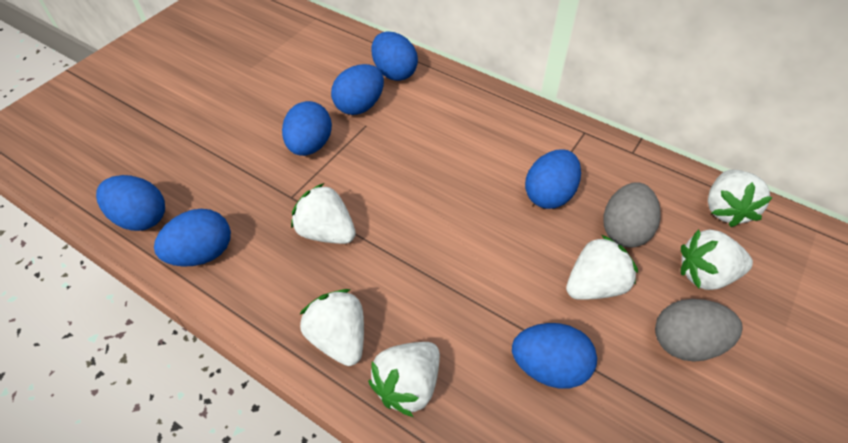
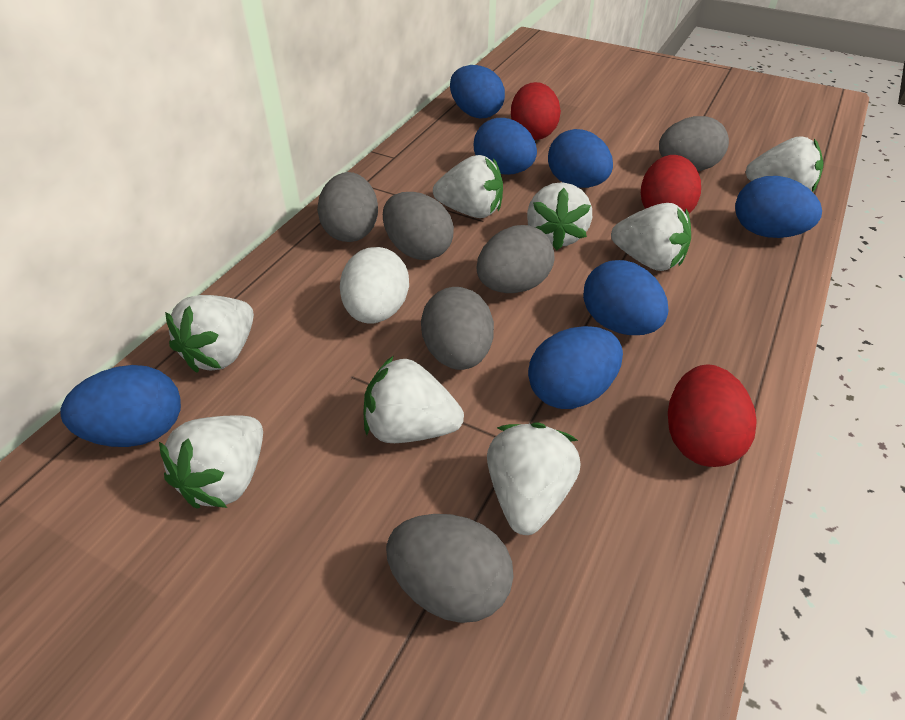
grey egg: [603,182,660,248] [655,299,743,362] = 2 -> [317,172,378,242] [383,192,454,260] [386,514,514,623] [421,287,494,370] [476,225,554,293] [659,116,729,171] = 6
red egg: none = 0 -> [511,82,561,140] [641,155,701,213] [668,365,757,467] = 3
white egg: none = 0 -> [340,247,409,324] = 1
white strawberry: [291,183,356,244] [299,289,364,366] [368,342,440,417] [566,235,638,300] [681,229,753,290] [708,170,773,227] = 6 -> [159,415,263,509] [165,295,254,373] [363,355,464,443] [433,155,503,218] [487,422,580,535] [527,182,592,250] [611,203,691,271] [746,136,823,192] = 8

